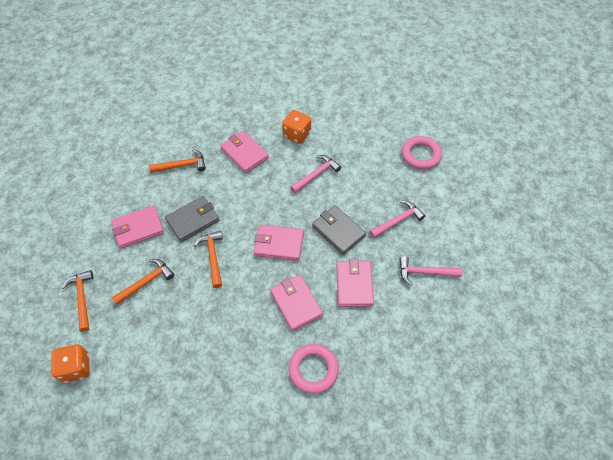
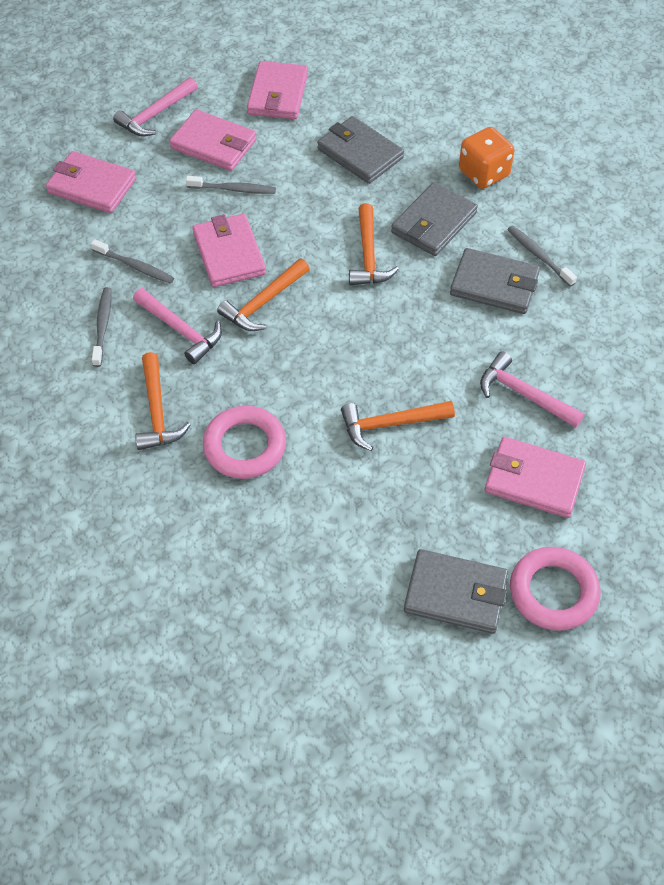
grey toothbrush: none = 0 -> [91,239,174,284] [92,287,111,367] [186,176,276,194] [507,225,577,287] = 4
grey wallet: [165,196,220,242] [312,205,366,255] = 2 -> [317,116,404,184] [391,182,478,256] [404,549,508,634] [450,248,540,314] = 4
orange dice: [51,344,90,383] [282,110,311,144] = 2 -> [459,127,515,189] = 1

